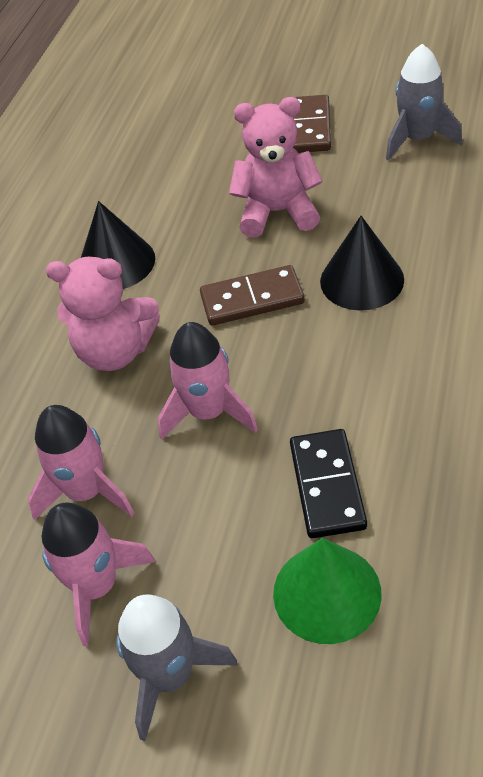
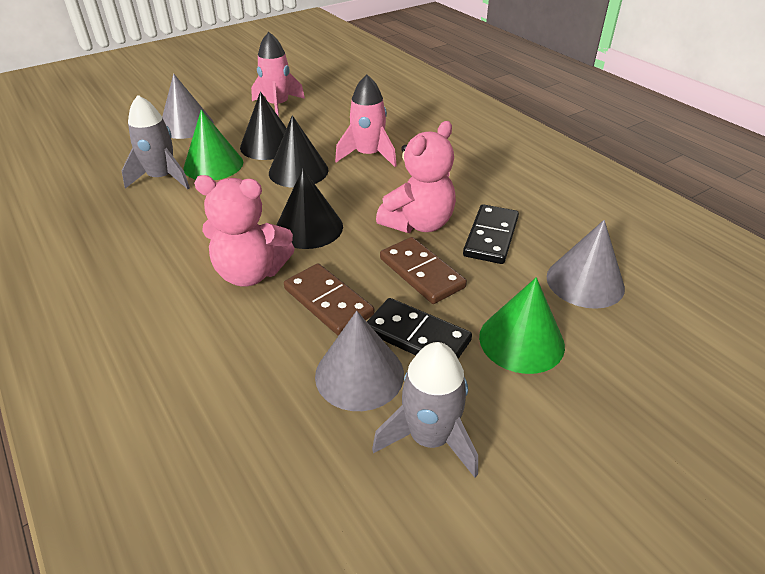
black cone: [81,201,155,289] [320,216,404,311] = 2 -> [240,92,287,160] [269,115,329,188] [277,168,343,249] = 3
black domino: [290,429,367,538] = 1 -> [367,298,472,359] [463,204,519,264] = 2
green cone: [273,538,381,644] = 1 -> [183,110,243,180] [479,277,565,374] = 2
grey cone: none = 0 -> [162,74,214,139] [315,311,404,411] [547,220,625,309] = 3
pink rocket: [28,405,135,520] [42,502,156,646] [158,322,258,440] = 3 -> [251,32,305,117] [335,75,397,167] = 2

